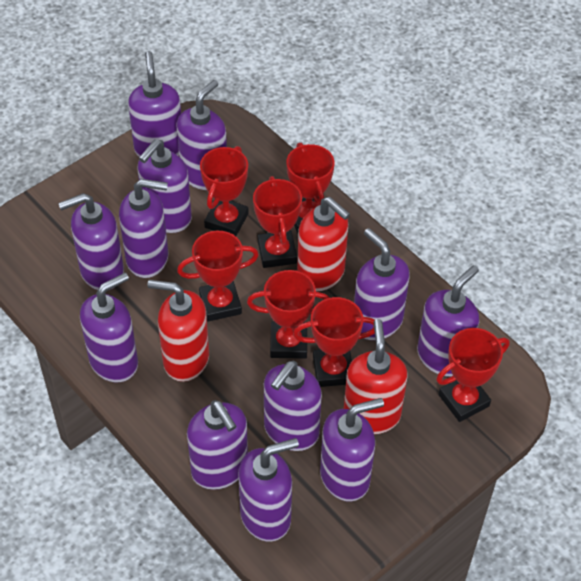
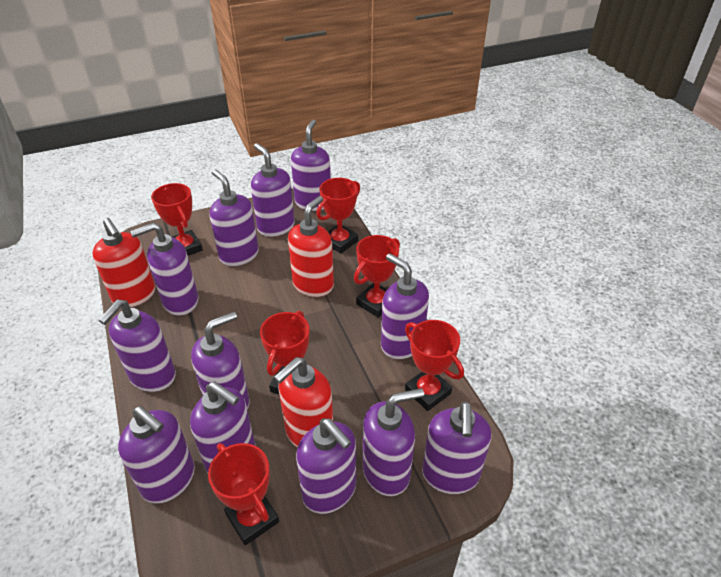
red trophy: [177,231,259,321] [200,146,249,236] [247,270,330,359] [253,176,302,268] [286,143,334,234] [293,297,375,387] [436,328,509,422] = 7 -> [151,183,203,256] [208,443,279,545] [260,311,310,394] [316,178,360,254] [354,235,400,318] [405,320,464,411] = 6

